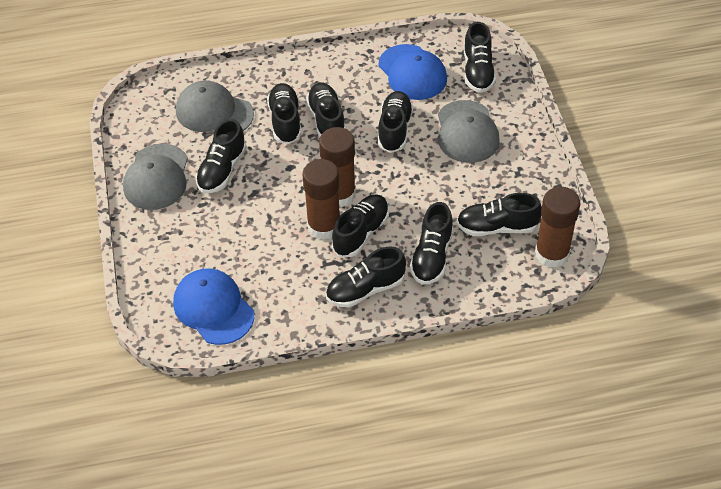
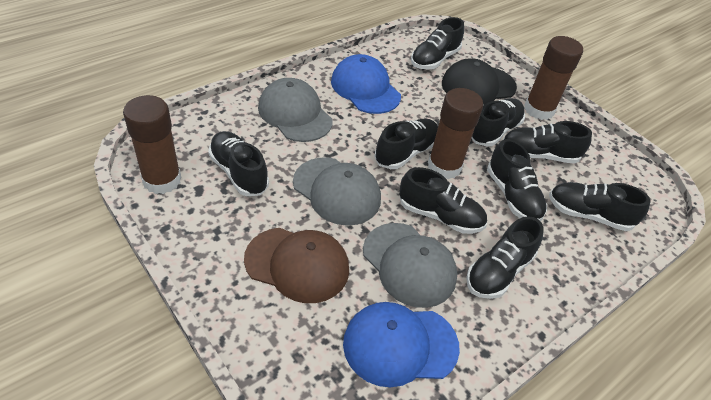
black cap: none = 0 -> [442,58,517,105] = 1
brown cap: none = 0 -> [244,228,349,303] = 1

